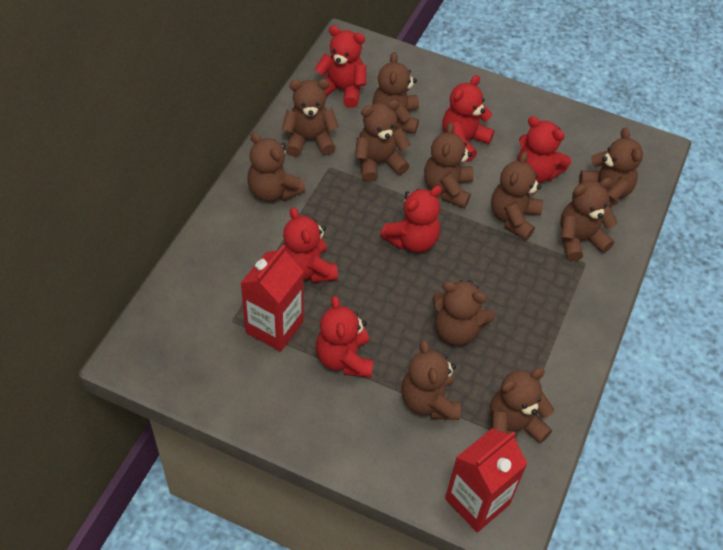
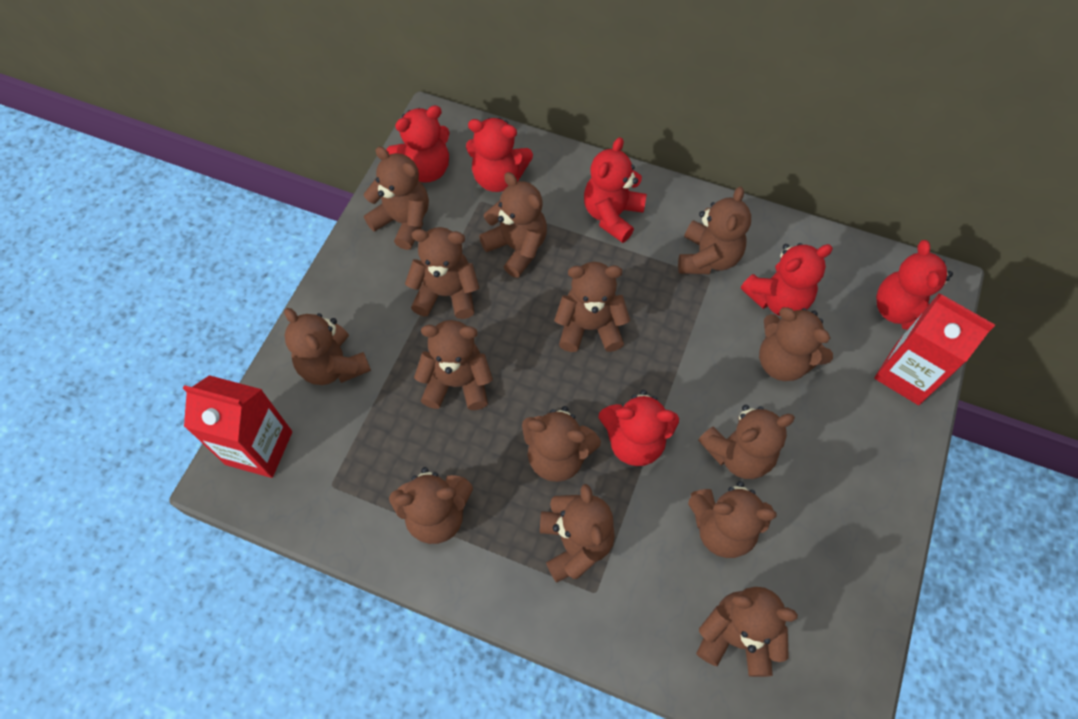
brown teddy bear: [247,132,305,201] [282,79,339,157] [355,100,411,182] [373,52,419,134] [401,340,461,420] [424,122,474,208] [432,280,495,345] [490,368,554,443] [491,152,543,240] [561,178,617,261] [579,127,643,207] = 11 -> [284,308,371,385] [364,146,429,250] [389,467,473,544] [405,227,479,319] [414,320,493,410] [479,172,547,278] [522,406,601,482] [540,484,615,583] [554,262,630,352] [678,187,751,274] [688,481,776,558] [696,587,798,677] [698,405,795,479] [759,307,833,381] = 14

